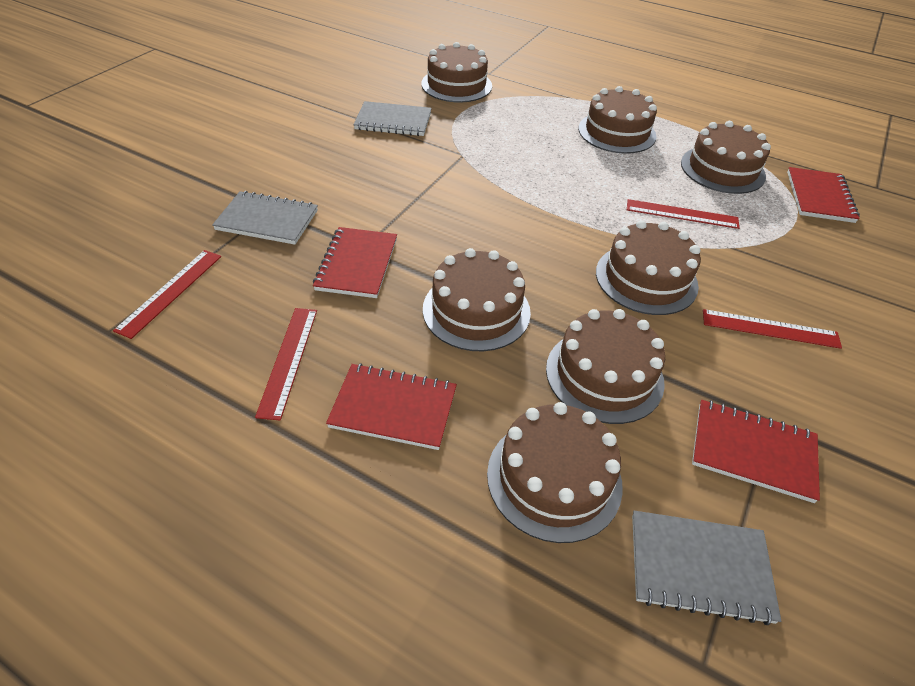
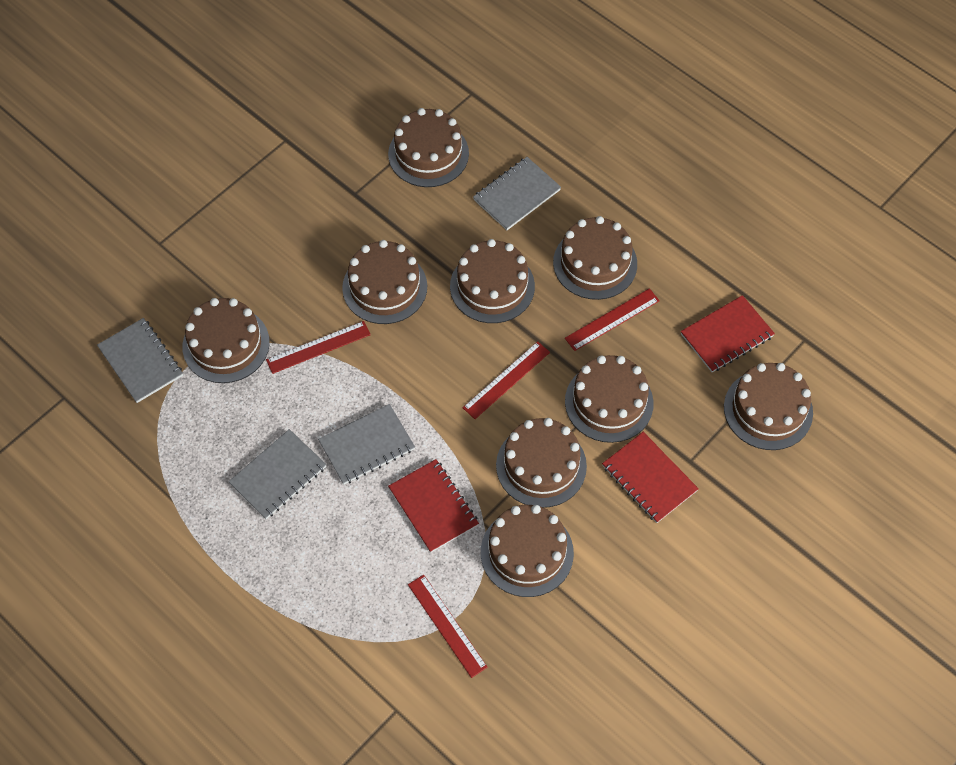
brown cake: [421,42,492,102] [423,248,531,351] [487,402,623,543] [546,309,665,424] [578,86,657,154] [596,220,701,315] [681,121,771,194] = 7 -> [182,298,270,383] [342,240,427,324] [388,108,469,187] [450,239,535,323] [481,505,574,597] [496,418,587,508] [553,216,637,300] [565,355,654,443] [724,363,813,450] = 9
grey notebook: [212,191,318,245] [353,101,432,136] [632,511,781,625] = 3 -> [97,318,183,403] [228,429,327,519] [318,404,415,485] [473,157,561,230] = 4
red notebook: [313,227,397,298] [326,363,457,450] [692,400,820,503] [787,167,860,223] = 4 -> [388,459,479,553] [602,432,699,523] [681,295,775,372] = 3

